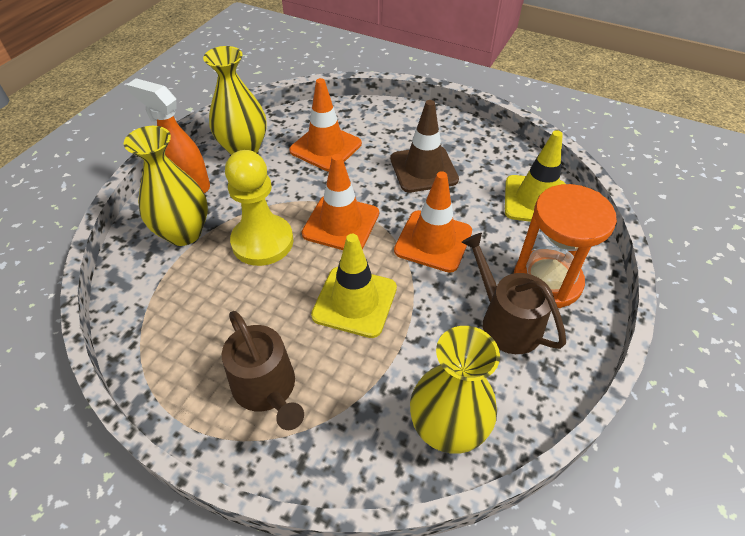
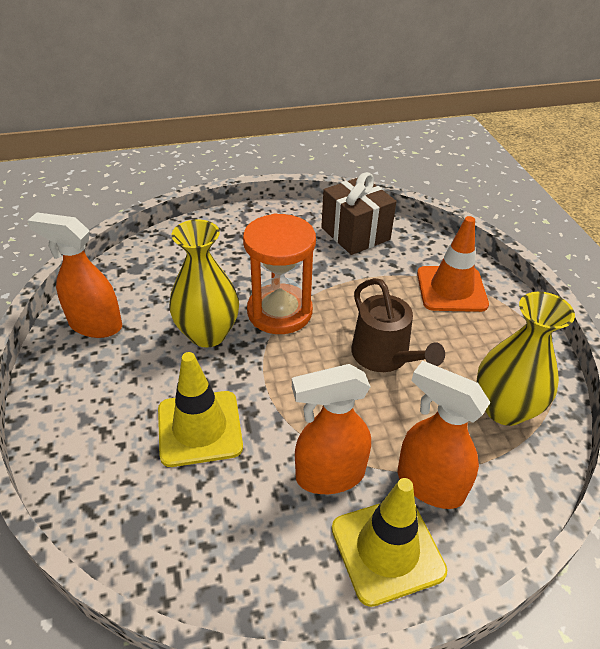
brown gift: none = 0 -> [321,172,397,255] = 1
brown traffic cone: [390,100,459,193] = 1 -> none = 0
brown watering can: [222,311,304,430] [461,233,566,354] = 2 -> [351,278,445,372] = 1
orange spray bottle: [126,78,210,193] = 1 -> [27,212,122,338] [292,364,371,494] [398,361,490,509] = 3
orange traffic cone: [289,78,362,171] [302,154,379,250] [394,171,472,273] = 3 -> [417,216,489,312] = 1
yellow pawn: [225,150,294,266] = 1 -> none = 0
yellow vase: [124,126,208,246] [203,46,267,155] [410,326,500,454] = 3 -> [169,219,239,348] [477,292,575,426] = 2

